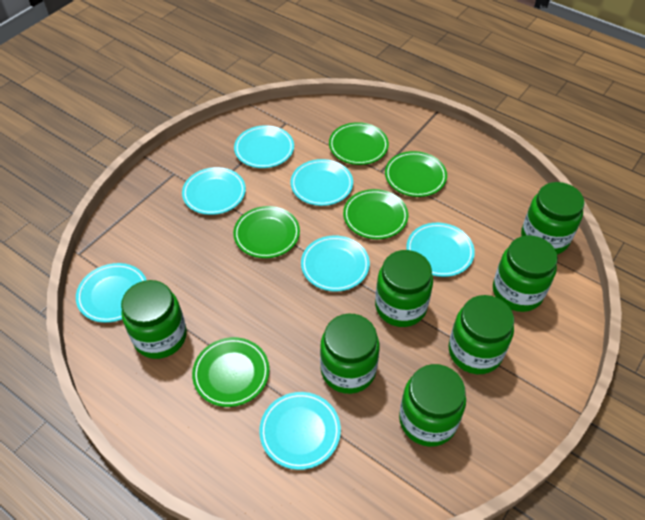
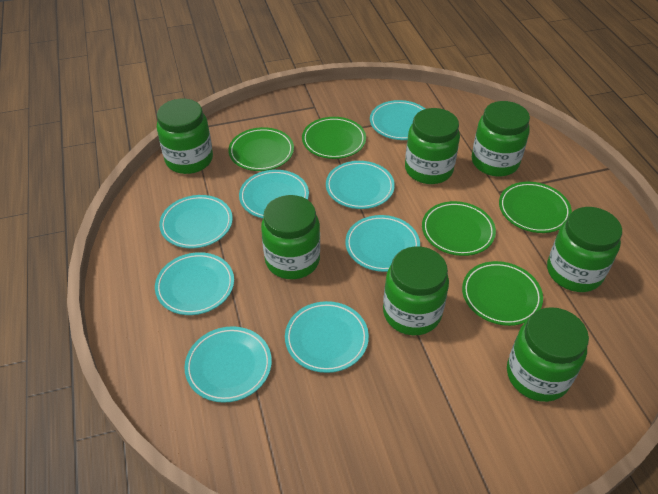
turquoise plate: [76,263,147,323] [182,167,246,215] [234,125,294,168] [259,392,341,470] [291,159,353,206] [301,235,370,292] [406,223,475,277] = 7 -> [155,252,234,315] [159,195,233,248] [184,326,272,403] [239,170,309,218] [285,301,369,373] [326,161,395,209] [345,215,420,272] [370,100,425,140] = 8

